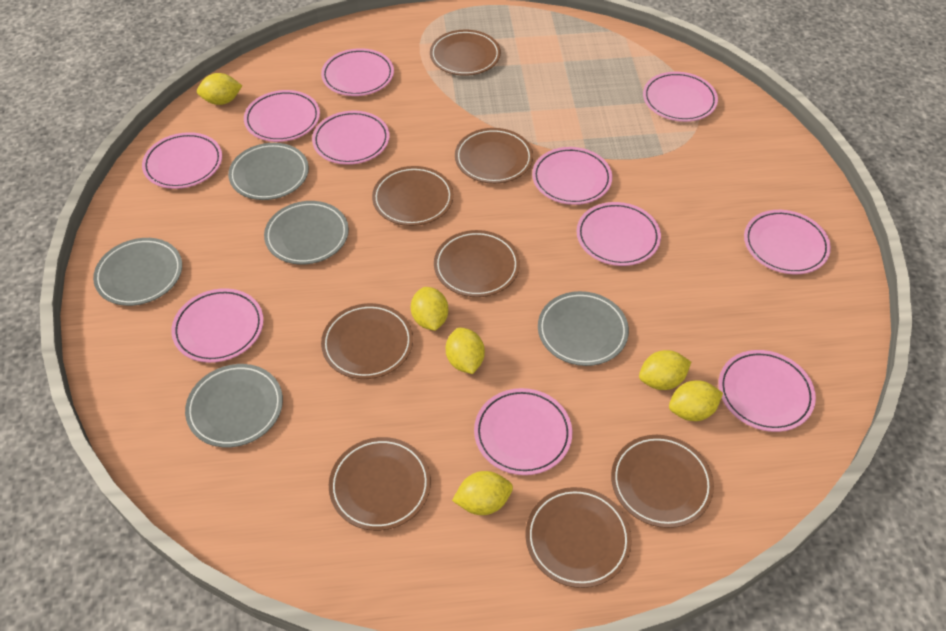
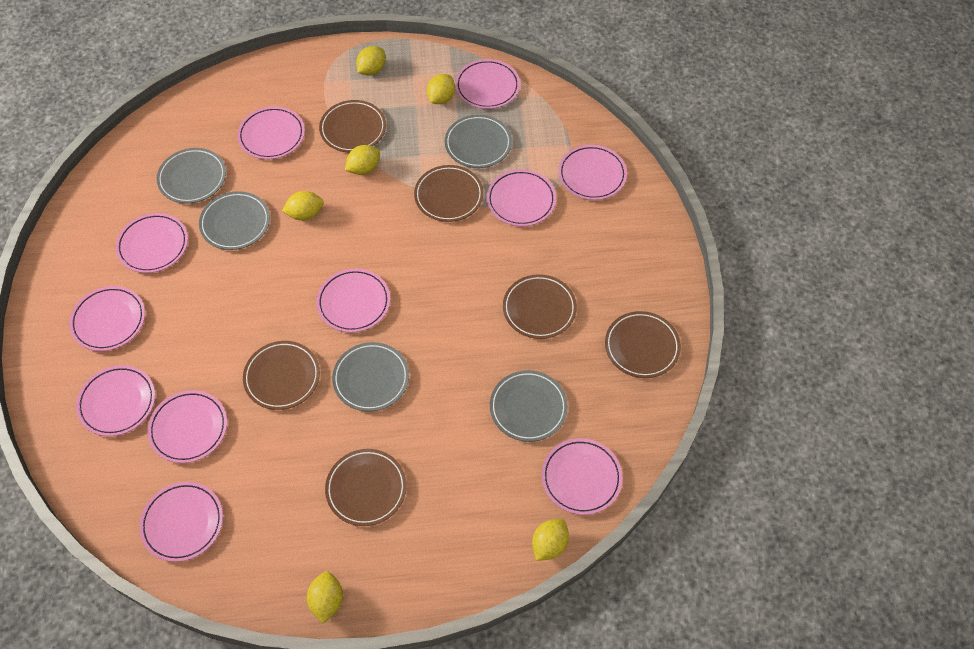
brown plate: [321,303,413,379] [329,437,431,531] [372,166,454,226] [430,30,501,76] [434,230,520,297] [455,128,533,184] [526,487,632,588] [611,435,714,528] = 8 -> [243,341,320,410] [319,100,386,152] [325,449,407,526] [414,165,484,222] [503,274,577,339] [605,311,681,378] = 6

